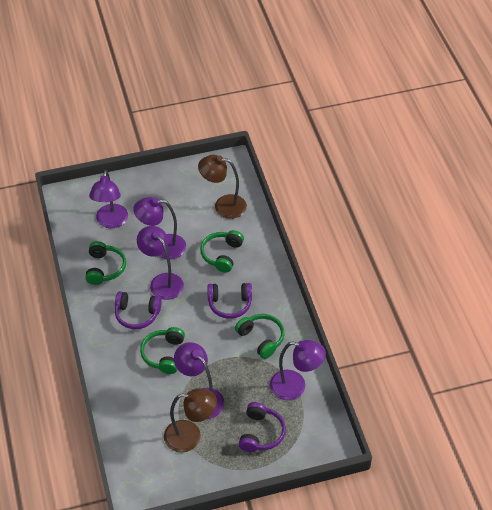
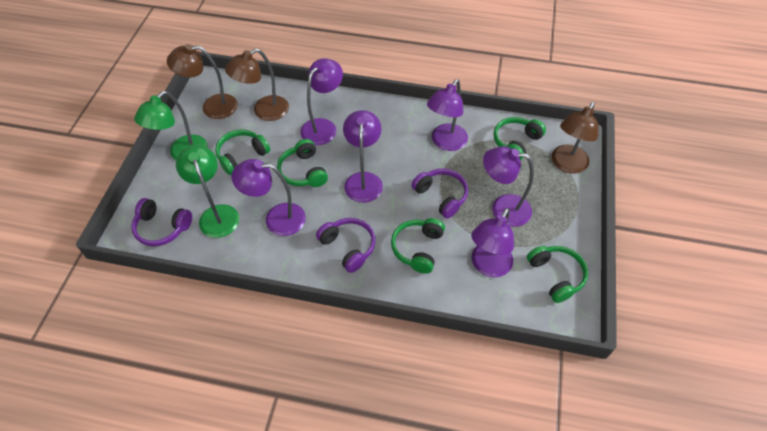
brown lamp: [164,388,217,453] [198,155,247,219] = 2 -> [167,44,238,119] [225,48,289,121] [552,102,599,174] = 3
green headphones: [85,241,126,285] [140,327,185,374] [200,230,244,273] [235,314,285,359] = 4 -> [215,129,270,175] [277,139,328,187] [391,218,445,274] [494,117,546,160] [527,246,588,303] = 5
green lamp: none = 0 -> [134,91,208,160] [176,145,239,238] = 2
purple lamp: [89,170,128,228] [133,197,186,259] [137,226,184,300] [174,342,225,419] [270,340,326,400] = 5 -> [231,159,306,236] [300,58,343,145] [343,110,383,203] [427,79,468,151] [471,208,514,277] [483,147,534,227] = 6

